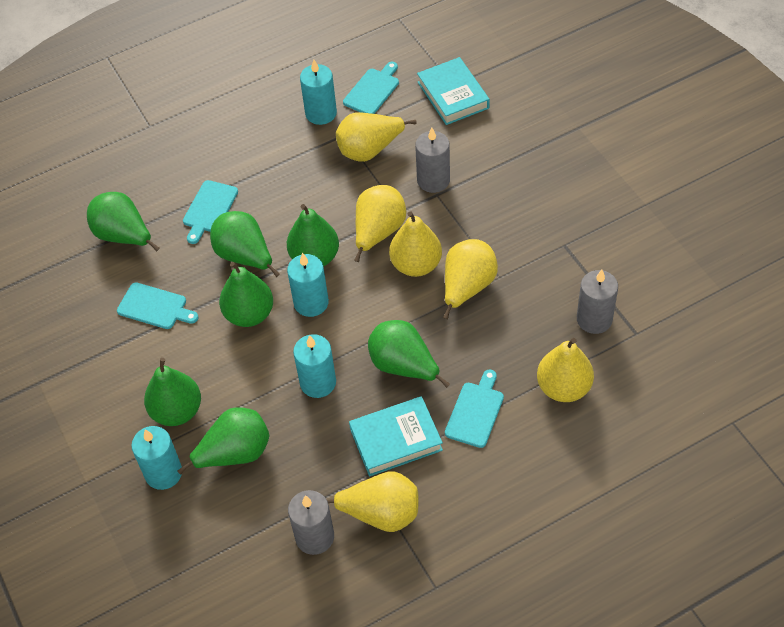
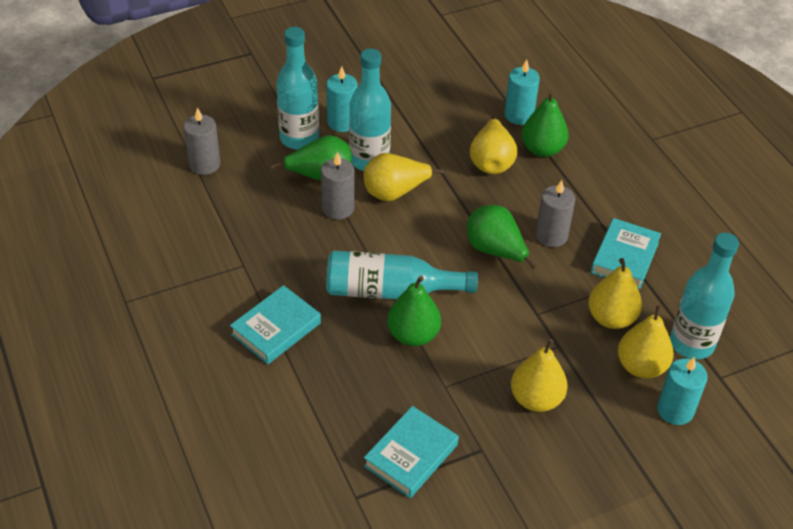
green pear: [87,192,160,252] [144,358,201,426] [177,407,269,475] [210,211,280,277] [219,262,273,327] [287,204,339,267] [368,320,450,388] = 7 -> [271,135,352,181] [387,276,441,346] [467,205,537,269] [522,91,568,157] = 4
turquoise book: [349,396,443,477] [417,57,490,125] = 2 -> [230,285,321,365] [364,406,459,498] [591,218,661,289] = 3
turquoise bottle: none = 0 -> [276,27,319,150] [326,251,478,299] [349,49,391,171] [670,233,739,359] = 4
turquoise candle: [131,426,182,490] [287,253,329,317] [293,334,336,398] [300,60,337,125] = 4 -> [326,66,357,132] [505,59,540,125] [657,357,708,425] = 3
turquoise cutting board: [117,282,199,329] [183,180,238,244] [343,62,399,114] [445,369,504,448] = 4 -> none = 0
yellow pear: [327,471,419,532] [336,112,417,162] [354,185,406,262] [389,211,442,277] [443,239,498,319] [537,338,594,402] = 6 -> [364,153,444,202] [470,116,517,174] [511,339,568,412] [588,258,642,329] [618,305,674,378] = 5

